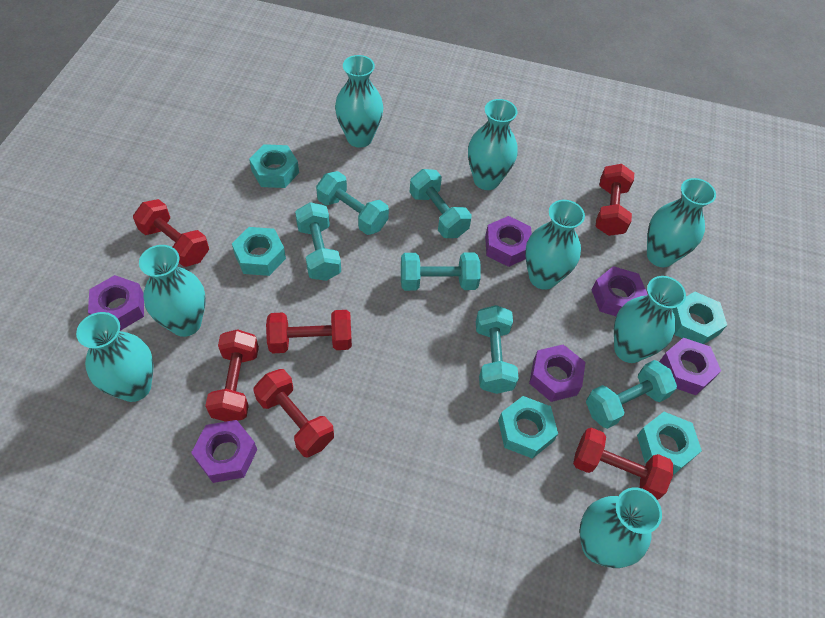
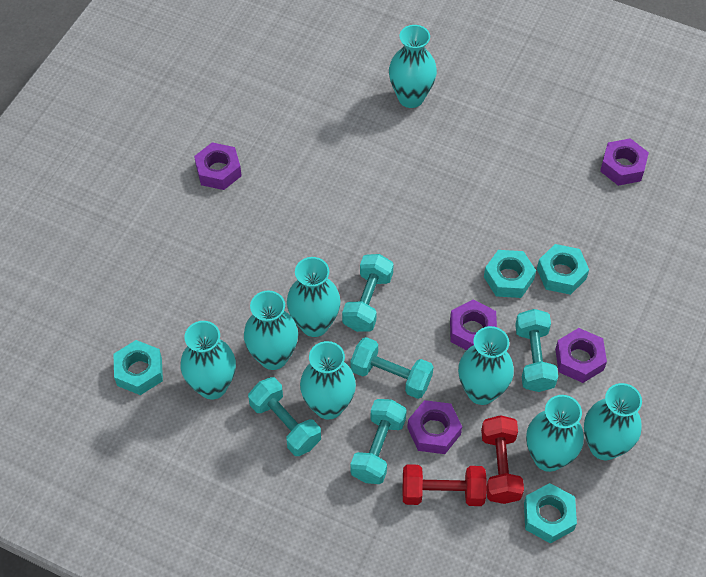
purple nut: [88,275,144,331] [191,420,257,483] [485,216,532,267] [529,344,586,402] [592,266,648,316] [659,338,721,395] = 6 -> [194,142,242,190] [407,400,462,454] [450,300,497,350] [555,328,607,383] [600,138,649,186] = 5
red dumbbell: [133,199,209,267] [205,329,259,422] [253,369,334,458] [266,310,352,353] [573,427,673,500] [596,164,634,236] = 6 -> [403,464,487,506] [481,415,524,504] = 2
turquoise dumbbell: [295,202,341,281] [316,171,389,235] [401,252,481,291] [410,169,472,238] [476,305,519,394] [586,360,677,429] = 6 -> [248,377,321,456] [342,254,394,332] [350,337,434,399] [350,399,407,484] [515,309,558,392] = 5
turquoise nut: [232,227,286,276] [249,144,299,188] [498,396,558,459] [637,412,702,475] [672,292,727,344] = 5 -> [114,340,163,395] [484,250,536,298] [524,483,577,544] [537,244,589,295] = 4

